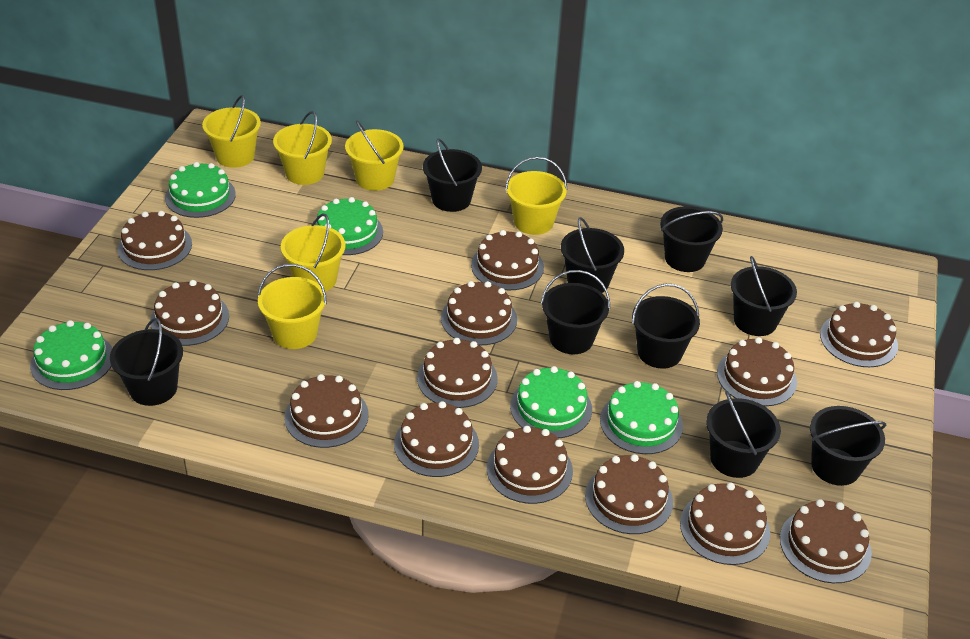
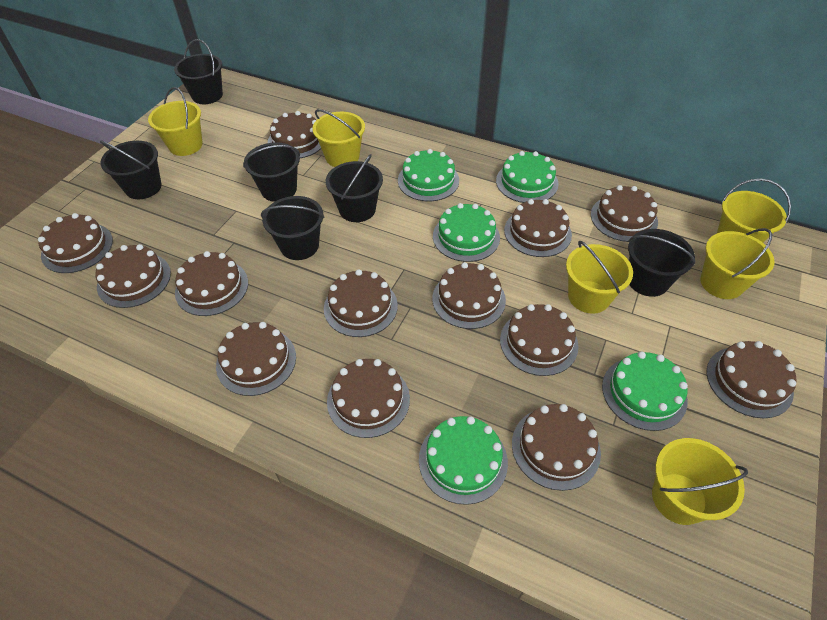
black bucket: [110,318,183,406] [423,139,482,212] [541,270,610,354] [561,217,624,293] [632,284,700,369] [660,206,723,272] [706,391,781,478] [731,256,797,336] [810,406,886,486] = 9 -> [100,140,161,199] [174,39,223,104] [243,142,300,202] [261,196,324,260] [326,154,383,222] [628,229,696,297] = 6

